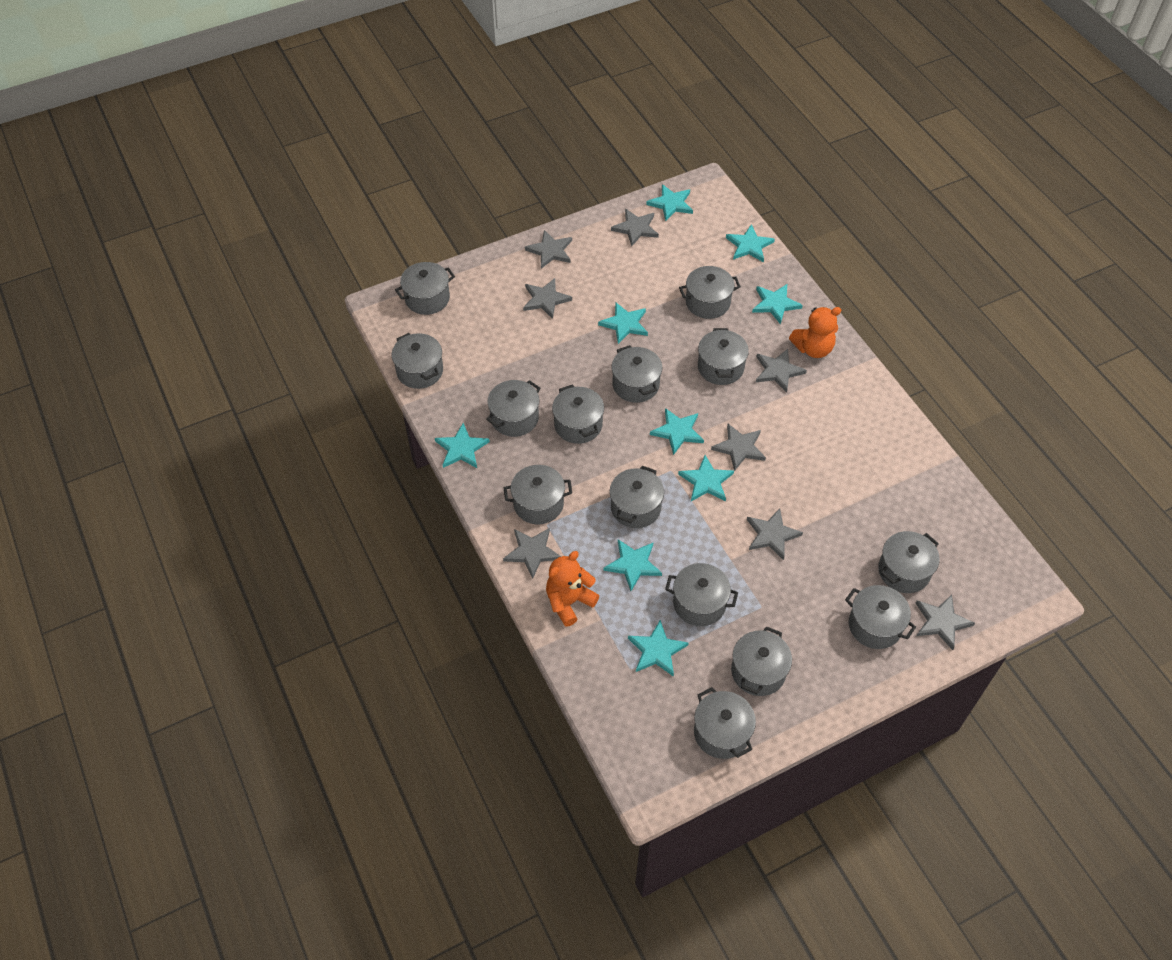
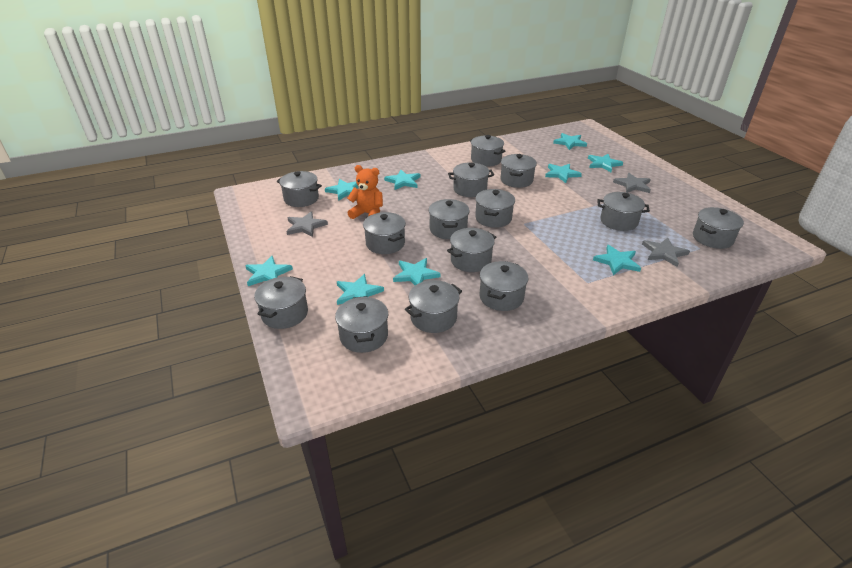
grey star: [503,528,561,579] [523,278,572,319] [525,230,572,269] [611,209,659,247] [711,424,766,471] [747,508,803,560] [756,349,807,393] [916,594,975,650] = 8 -> [286,211,328,237] [613,173,651,193] [642,238,690,267] = 3
orange teddy bear: [546,551,599,627] [789,307,841,358] = 2 -> [347,165,383,219] = 1

